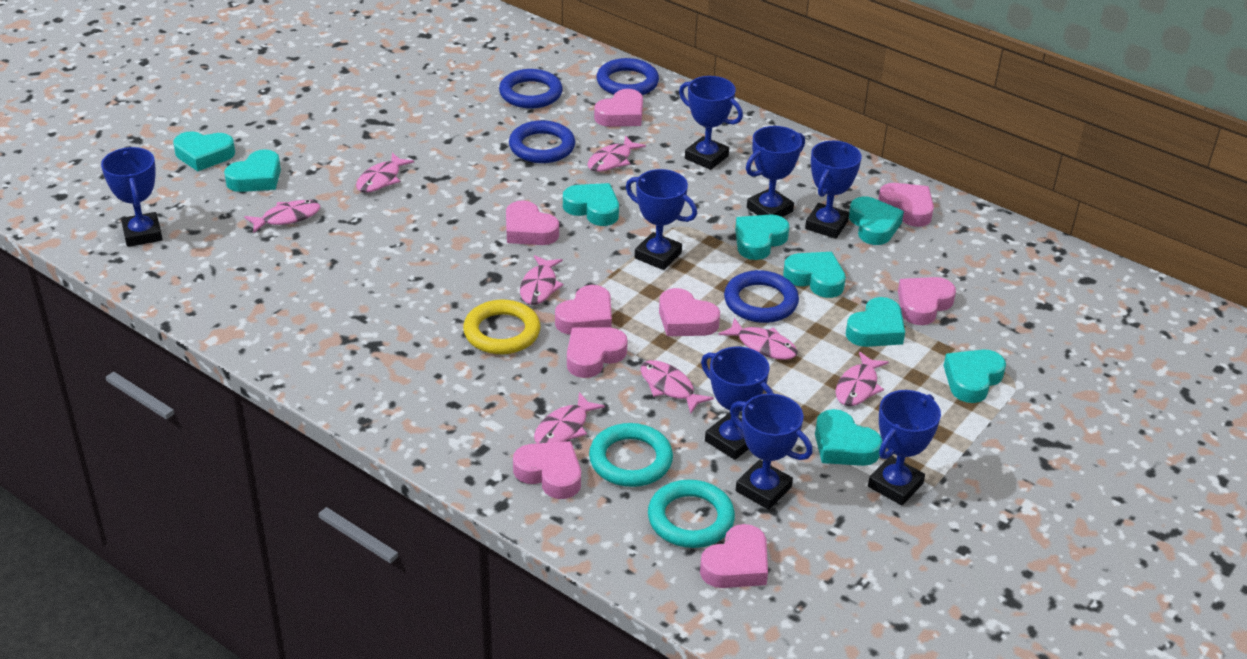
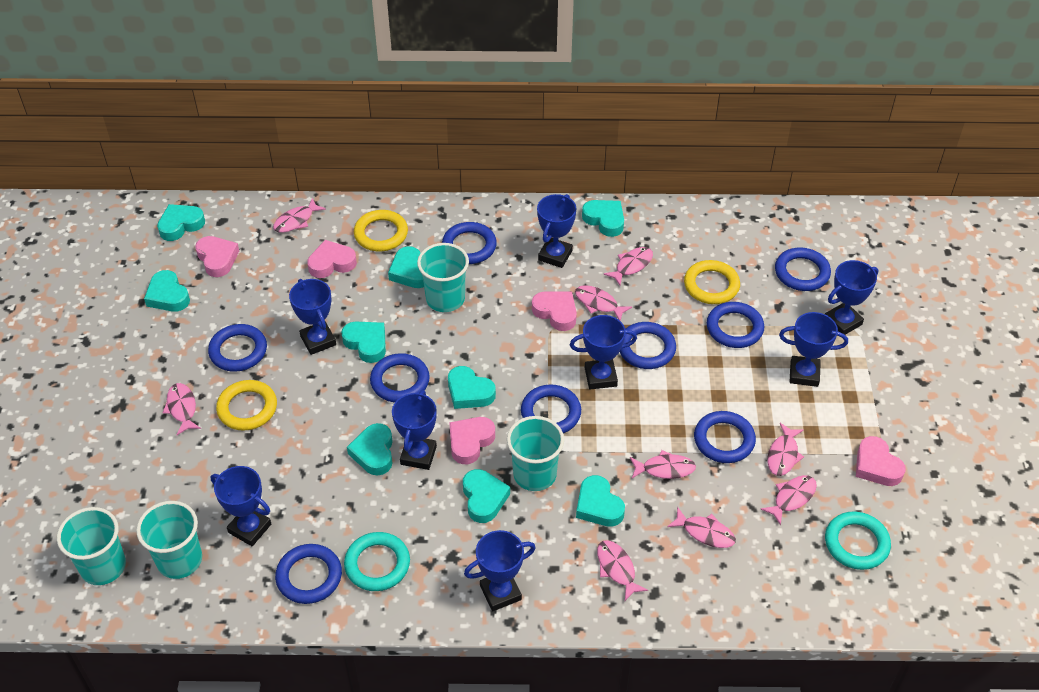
blue ring: [499,69,563,109] [509,120,575,163] [597,58,659,95] [724,270,799,323] = 4 -> [208,324,267,372] [275,544,342,604] [370,353,430,402] [442,222,497,264] [521,384,581,433] [620,322,676,369] [694,411,756,463] [707,302,764,348] [775,248,831,291] = 9
pink fish: [244,200,320,233] [356,153,414,193] [520,255,564,305] [534,392,605,443] [587,135,646,172] [640,360,714,414] [718,317,798,360] [836,352,889,406] = 8 -> [163,383,201,435] [273,198,326,233] [575,285,632,321] [597,540,648,601] [603,247,653,285] [630,450,696,479] [667,507,736,548] [761,475,817,526] [767,423,804,476] = 9
pink heart: [506,200,559,245] [513,441,581,499] [555,285,612,335] [567,328,628,378] [594,89,643,127] [659,288,720,336] [700,524,768,588] [878,183,934,227] [898,277,956,325] = 9 -> [195,236,239,277] [307,240,357,278] [449,417,495,464] [532,292,577,331] [856,436,906,486] = 5
turquoise cup: none = 0 -> [57,507,126,585] [136,501,202,579] [417,243,469,312] [507,416,564,491] = 4
yellow ring: [463,300,540,354] = 1 -> [216,380,277,431] [354,210,408,251] [684,260,740,304] = 3

